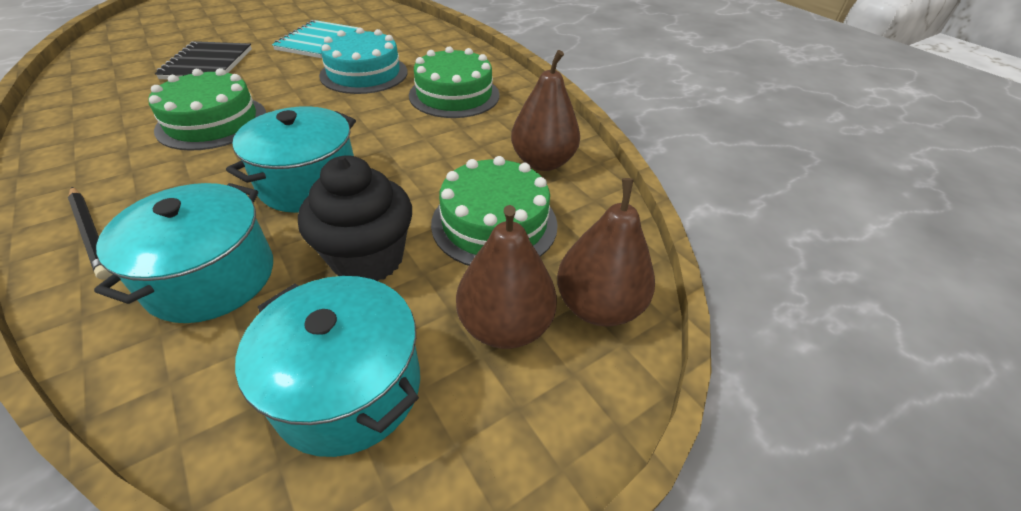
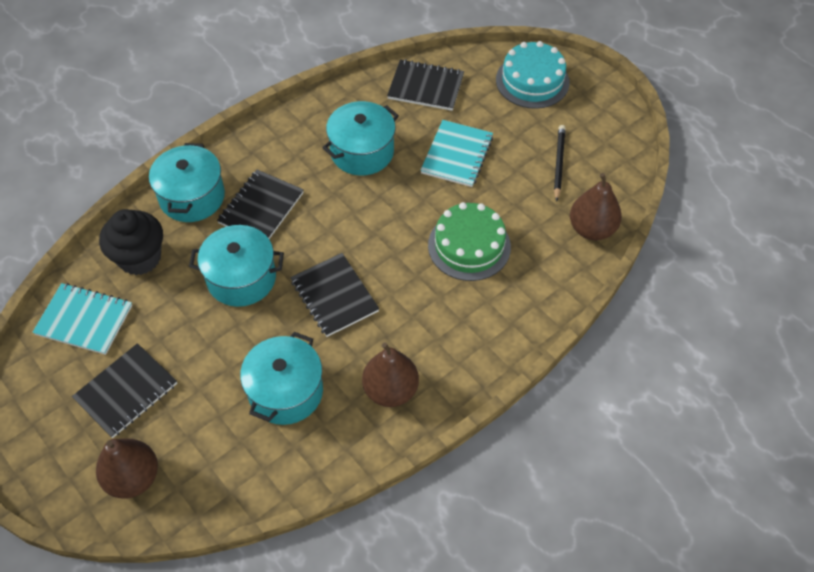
black notebook: [155,41,252,79] = 1 -> [72,343,177,438] [217,170,304,239] [290,253,379,337] [387,59,464,111] = 4
green cake: [148,68,266,151] [409,46,500,118] [431,156,558,266] = 3 -> [428,202,511,281] = 1
turquoise notebook: [272,20,359,58] = 1 -> [32,283,132,355] [420,120,493,187] = 2
turquoise pot: [94,183,273,323] [226,106,356,213] [235,276,420,457] = 3 -> [149,143,225,222] [189,225,284,307] [240,332,323,425] [322,101,399,176] = 4

